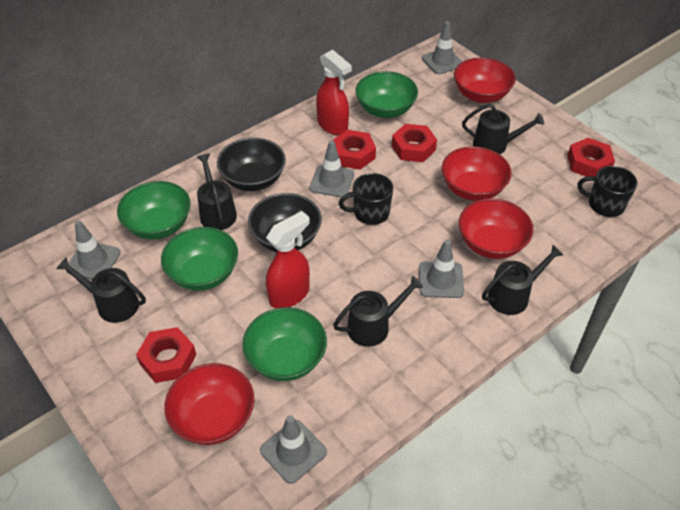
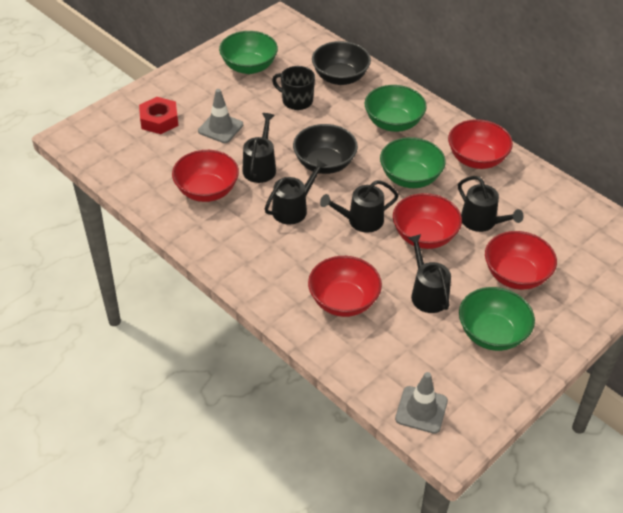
black mug: [339,173,393,225] [578,166,637,217] = 2 -> [272,66,315,110] = 1
grey traffic cone: [66,220,121,279] [260,415,327,484] [310,140,354,197] [419,240,464,298] [422,21,463,74] = 5 -> [198,89,243,143] [395,372,448,434] = 2
red bowl: [164,363,254,445] [442,146,512,201] [454,57,516,103] [459,198,534,259] = 4 -> [172,150,239,202] [308,256,382,317] [393,193,462,249] [448,119,513,169] [485,231,557,290] = 5
red nut: [136,327,196,383] [333,130,376,170] [392,124,437,162] [567,138,615,177] = 4 -> [139,97,178,134] = 1
red spray bottle: [266,211,310,308] [316,50,352,135] = 2 -> none = 0

